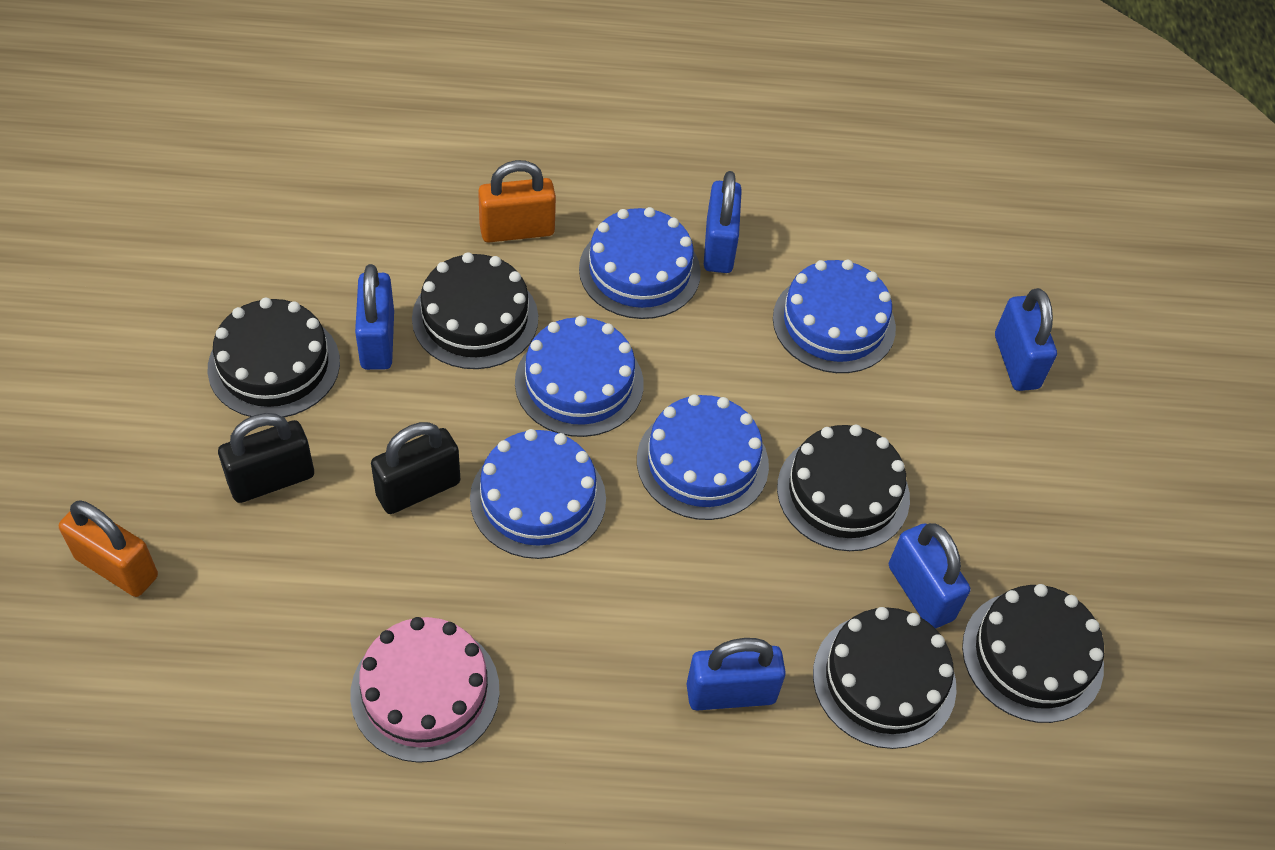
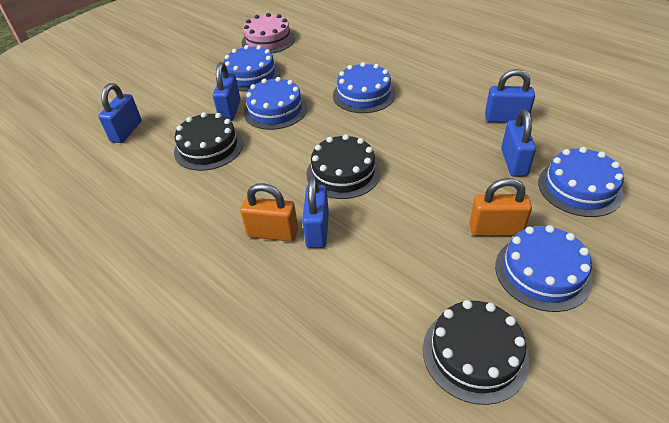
black cake: [207,298,340,417] [412,252,538,369] [777,425,910,551] [813,607,957,749] [962,584,1104,723] = 5 -> [174,112,243,171] [306,134,381,199] [423,300,529,405] = 3
black padlock: [218,413,314,503] [371,422,460,514] = 2 -> none = 0

